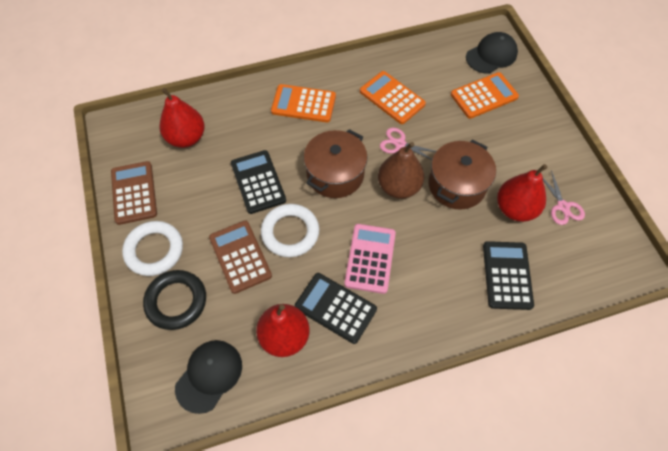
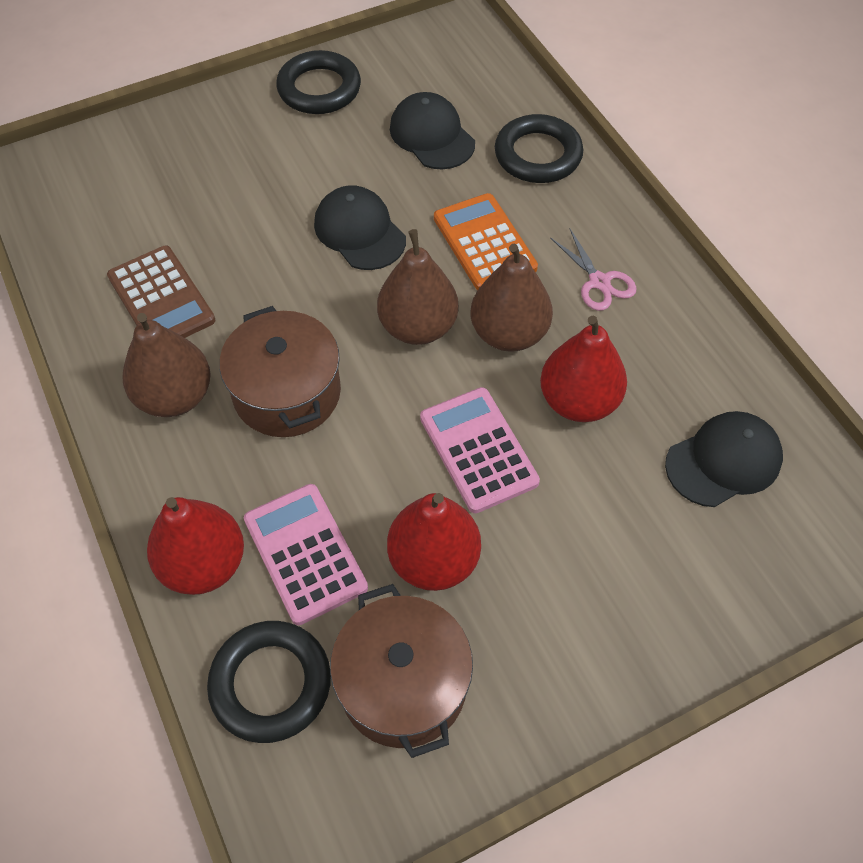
black calculator: [231,150,286,214] [295,273,377,344] [483,241,534,310] = 3 -> none = 0
black cap: [175,340,242,414] [466,32,518,74] = 2 -> [314,185,406,270] [390,92,475,169] [665,411,783,507] = 3
black ring: [143,270,206,330] = 1 -> [207,621,331,743] [276,50,361,114] [495,114,583,183] = 3
brown calculator: [111,161,157,225] [209,221,272,294] = 2 -> [107,246,215,338] = 1
brown pear: [378,142,424,199] = 1 -> [123,313,211,417] [377,229,458,345] [471,244,553,352] = 3
orange calculator: [271,84,336,122] [360,71,426,124] [451,72,519,119] = 3 -> [434,193,538,290] = 1
pink calculator: [344,224,396,294] = 1 -> [244,484,368,625] [420,387,540,513] = 2
pink scissors: [380,128,437,160] [543,170,585,225] = 2 -> [550,229,636,311] = 1
white ring: [122,221,183,276] [261,204,319,257] = 2 -> none = 0

